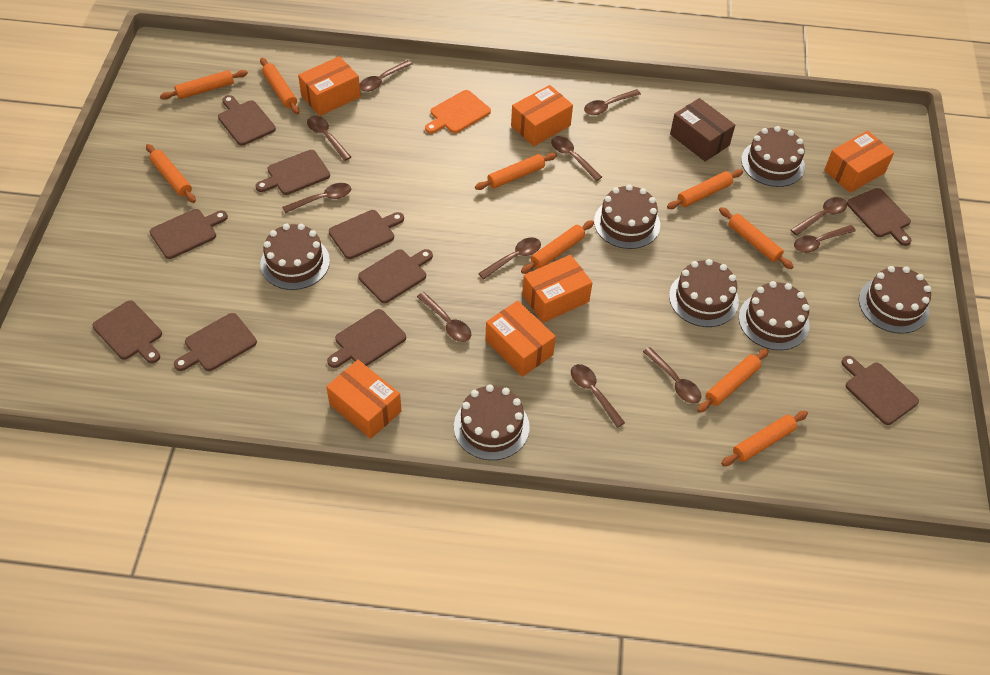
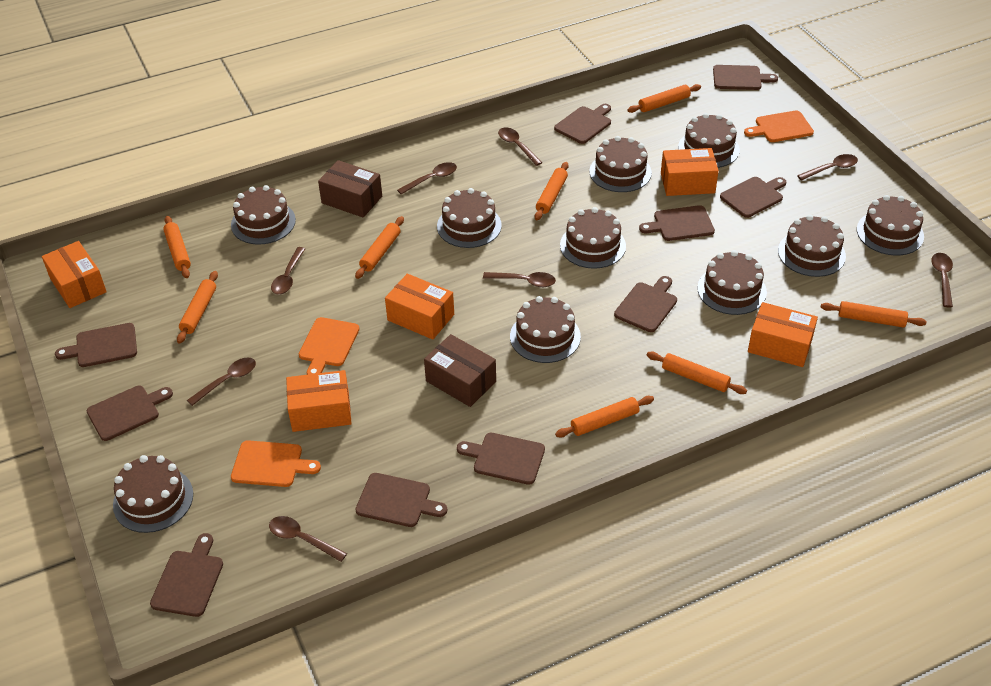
brown box: [670,98,735,162] = 1 -> [318,160,382,218] [424,334,496,407] = 2
brown cake: [260,224,330,290] [454,384,530,460] [594,184,660,249] [669,259,739,327] [739,281,810,350] [741,126,805,187] [859,266,931,334] = 7 -> [113,455,193,533] [231,185,296,245] [437,188,502,248] [510,296,581,363] [560,207,626,269] [589,136,652,192] [678,113,740,168] [697,250,767,315] [778,215,846,277] [857,195,924,256] = 10
brown spoon: [282,183,351,213] [307,116,351,161] [359,60,412,92] [417,292,471,342] [478,238,541,279] [551,136,602,181] [571,364,625,428] [584,89,641,115] [643,347,701,403] [791,197,847,235] [794,225,856,253] = 11 -> [187,358,256,406] [269,516,347,562] [271,247,305,294] [397,162,457,195] [483,272,556,287] [498,127,543,166] [797,154,858,181] [931,253,953,307] = 8
orange box: [298,56,361,116] [326,360,401,439] [485,301,556,377] [511,85,573,146] [522,255,592,323] [824,131,894,193] = 6 -> [42,241,107,308] [286,370,352,432] [385,274,454,340] [661,148,719,196] [748,302,818,367] = 5
orange cutting board: [425,90,491,134] = 1 -> [231,440,321,487] [299,317,360,375] [744,110,814,142] = 3
orange rolling pin: [146,144,196,203] [160,70,248,100] [260,58,299,114] [475,153,557,190] [521,220,594,274] [667,169,743,209] [697,348,769,413] [719,207,794,269] [721,411,808,466] = 9 -> [163,216,191,278] [177,271,218,344] [355,216,404,279] [535,162,569,221] [555,396,654,438] [627,84,701,113] [647,351,747,394] [821,301,927,328] = 8

